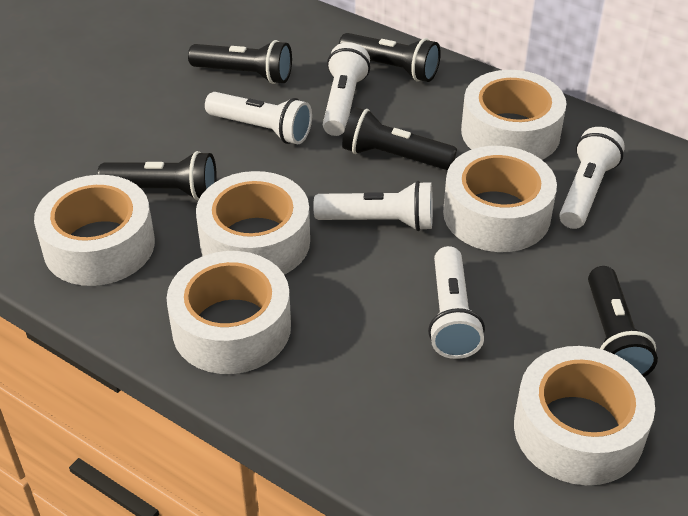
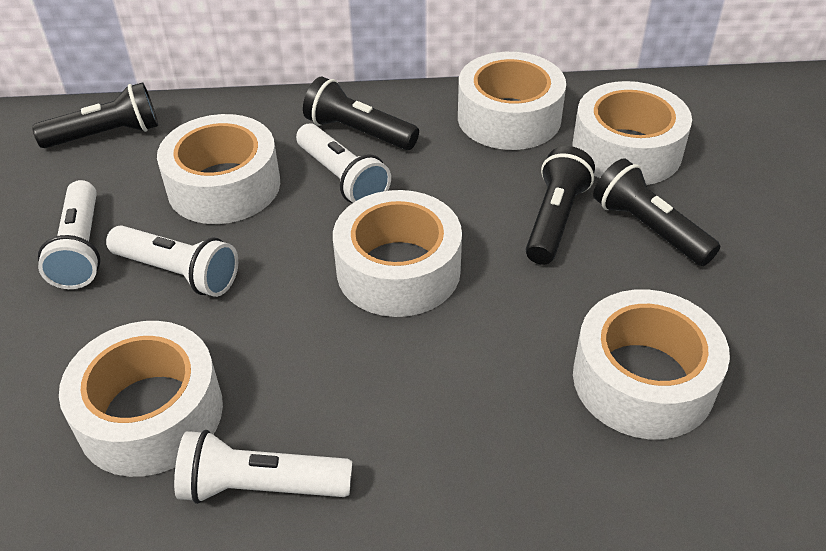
black flashlight: [97,151,217,200] [188,40,292,84] [339,33,441,82] [342,107,457,170] [588,266,658,377] = 5 -> [32,82,158,148] [303,77,419,150] [526,146,595,265] [593,158,720,266] = 4
white flashlight: [205,92,312,144] [313,181,433,231] [323,42,370,136] [428,246,485,359] [559,127,625,229] = 5 -> [38,180,101,289] [106,225,238,297] [174,430,352,504] [296,123,391,203] = 4

